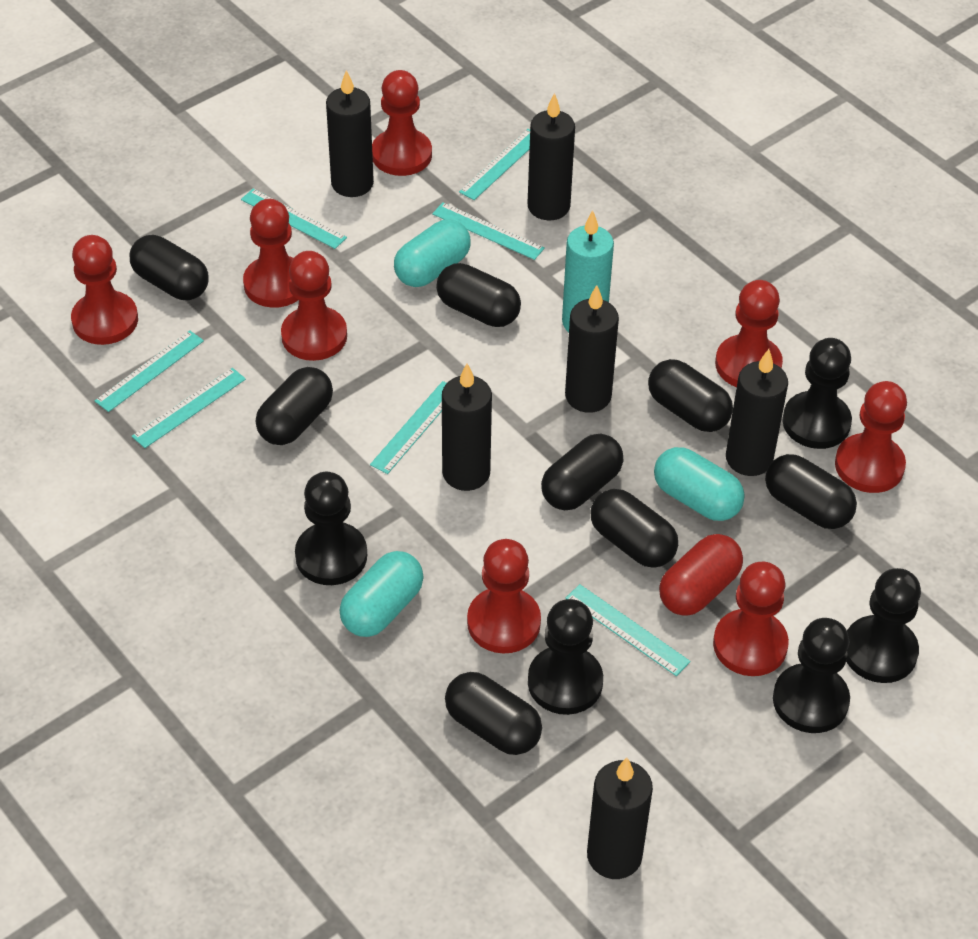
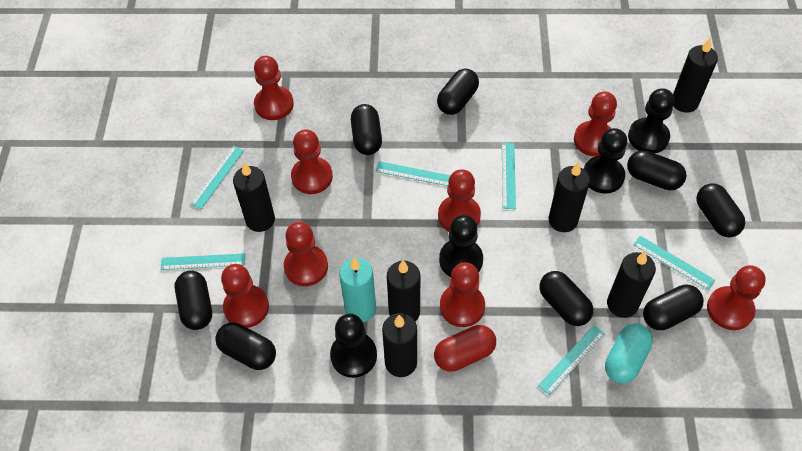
black pawn: [295,472,367,585] [528,599,603,715] [773,618,850,733] [782,338,852,449] [846,568,921,683] = 5 -> [330,314,377,378] [439,215,483,277] [584,128,627,194] [628,88,675,154] = 4
turquoise capsule: [339,551,424,637] [394,219,471,287] [654,447,745,521] = 3 -> [605,323,653,384] = 1
turquoise ruler: [95,330,204,412] [132,368,246,448] [241,189,347,249] [370,381,447,474] [432,202,545,260] [459,129,530,200] [565,584,691,676] = 7 -> [161,253,245,270] [191,146,244,209] [375,161,451,186] [502,143,516,209] [538,325,605,395] [633,236,715,290] = 6

